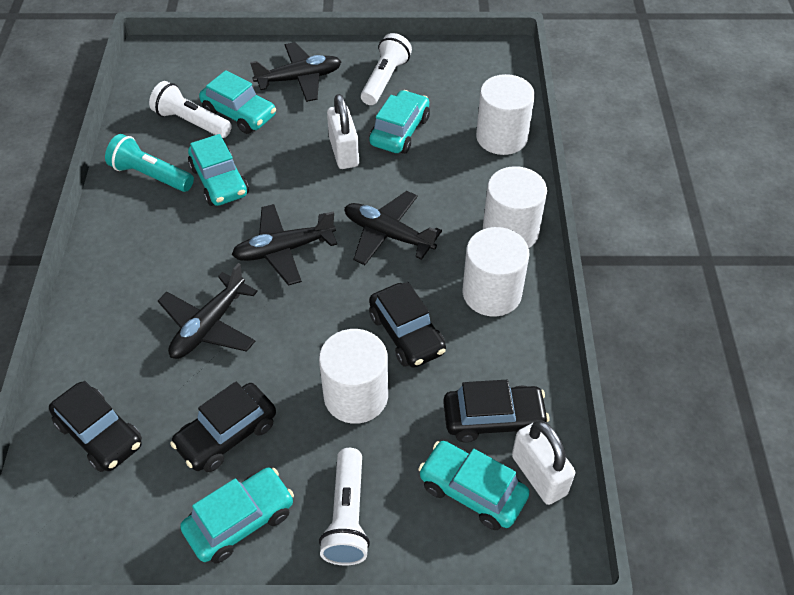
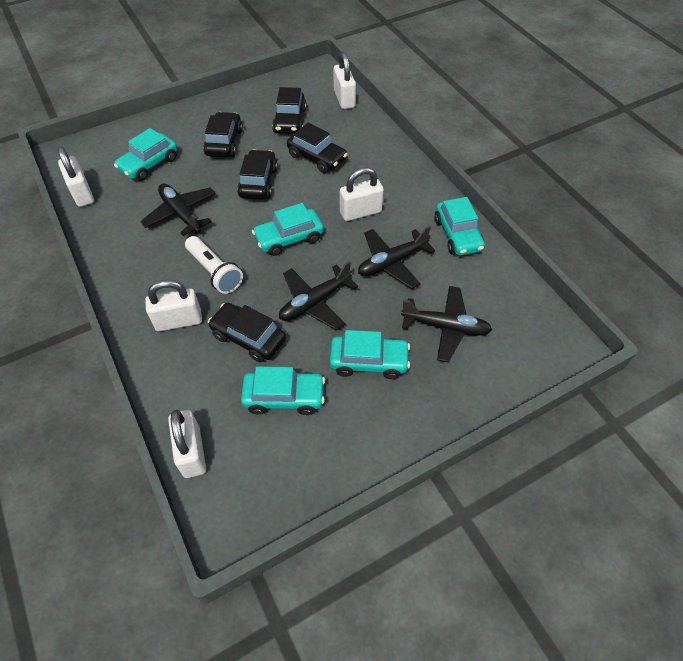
black car: [49,381,142,472] [170,382,276,472] [369,282,446,368] [443,380,549,442] = 4 -> [203,112,243,157] [208,303,286,363] [237,149,278,200] [272,87,307,134] [287,123,348,173] = 5
turquoise flashlight: [105,134,194,192] = 1 -> none = 0
white cylinder: [319,329,388,424] [463,227,529,317] [476,74,535,155] [483,166,547,248] = 4 -> none = 0
white flashlight: [149,81,232,138] [319,448,370,566] [361,33,412,105] = 3 -> [185,236,243,294] = 1
white padlock: [327,94,359,169] [512,420,575,505] = 2 -> [57,147,94,207] [145,280,202,331] [168,410,206,478] [333,52,356,109] [340,167,384,221] = 5

